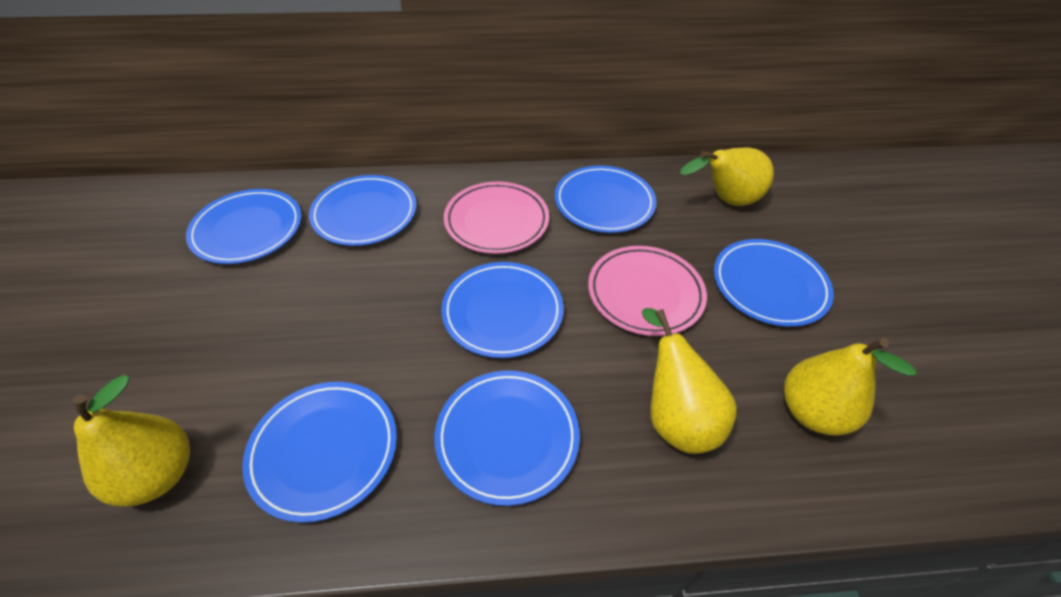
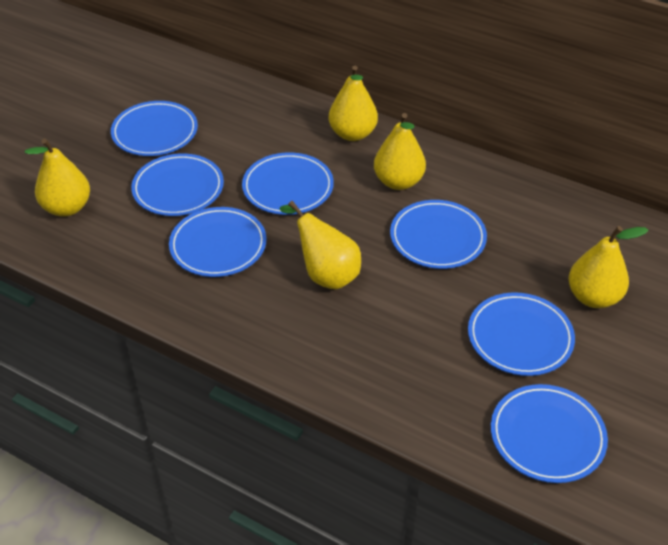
pink plate: [444,182,549,254] [588,246,707,336] = 2 -> none = 0
yellow pear: [72,375,190,507] [642,308,737,454] [680,147,774,206] [784,338,917,436] = 4 -> [25,138,90,217] [280,201,361,289] [328,66,378,141] [374,113,426,190] [568,226,648,308] = 5

